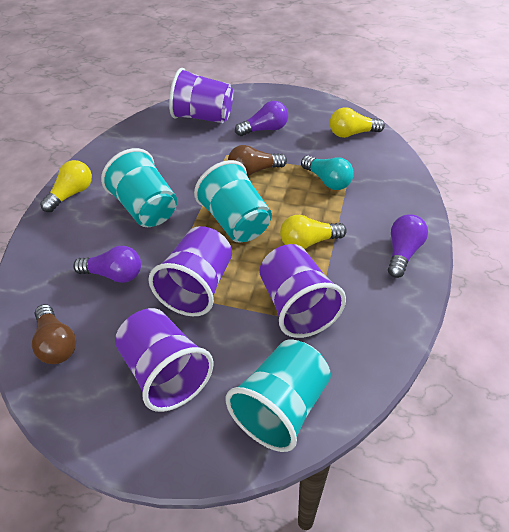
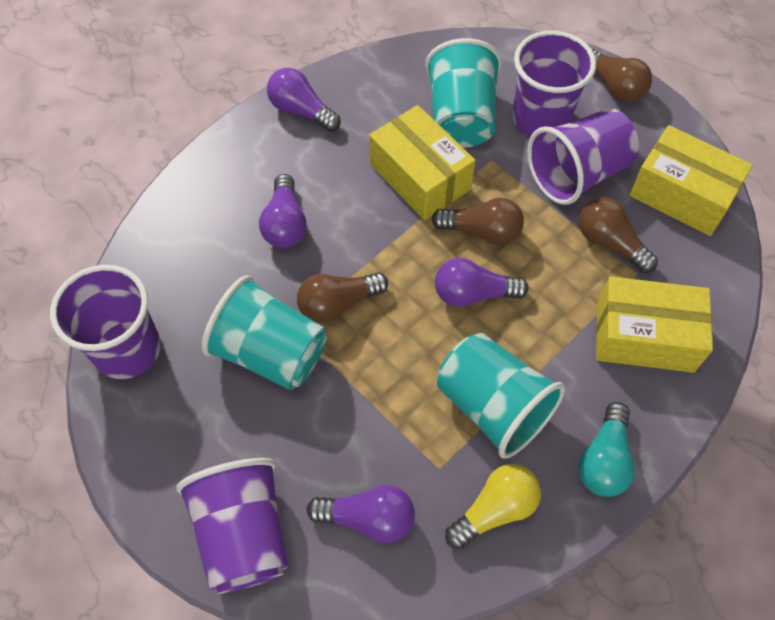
brown light bulb: [32,304,76,364] [228,145,287,176] = 2 -> [297,272,388,323] [431,198,524,245] [579,197,658,273] [591,48,652,102] = 4
purple light bulb: [73,246,141,283] [235,101,288,136] [388,214,428,278] = 3 -> [259,174,306,248] [267,68,341,132] [307,485,415,543] [435,258,529,307] = 4
yellow box: none = 0 -> [369,105,475,220] [596,276,713,373] [629,125,753,236] = 3
yellow light bulb: [40,160,92,212] [280,215,347,249] [330,107,385,138] = 3 -> [445,464,541,549] = 1

